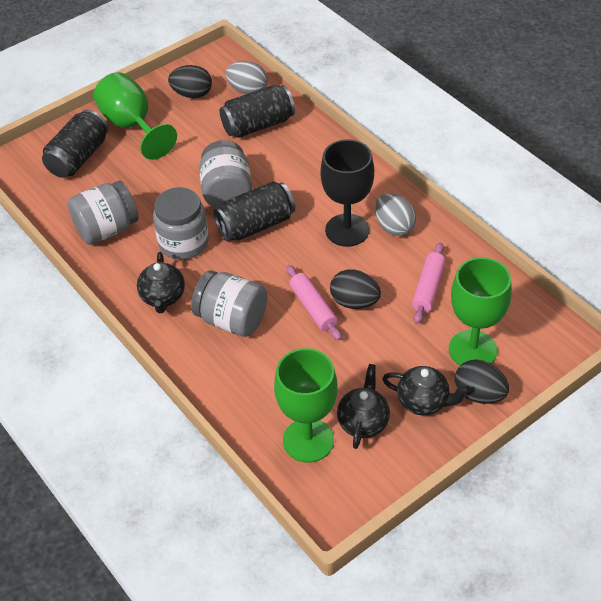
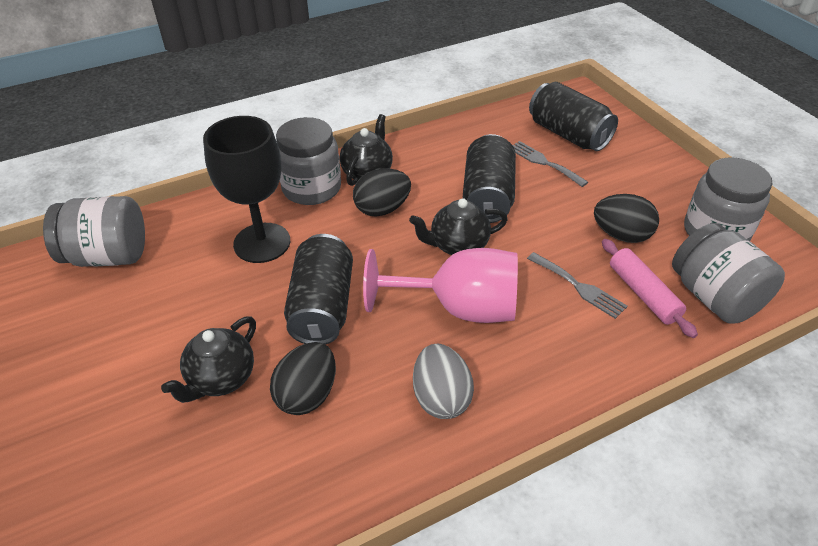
green goblet: [94,72,177,160] [274,348,338,463] [449,257,512,366] = 3 -> none = 0
grey egg: [226,61,268,95] [375,193,416,236] = 2 -> [413,344,474,419] = 1
grey fork: none = 0 -> [512,141,588,187] [527,252,628,319] = 2
pink goblet: none = 0 -> [363,248,518,323] = 1
pink rolling pin: [286,265,342,340] [412,243,446,324] = 2 -> [602,239,698,338] = 1

